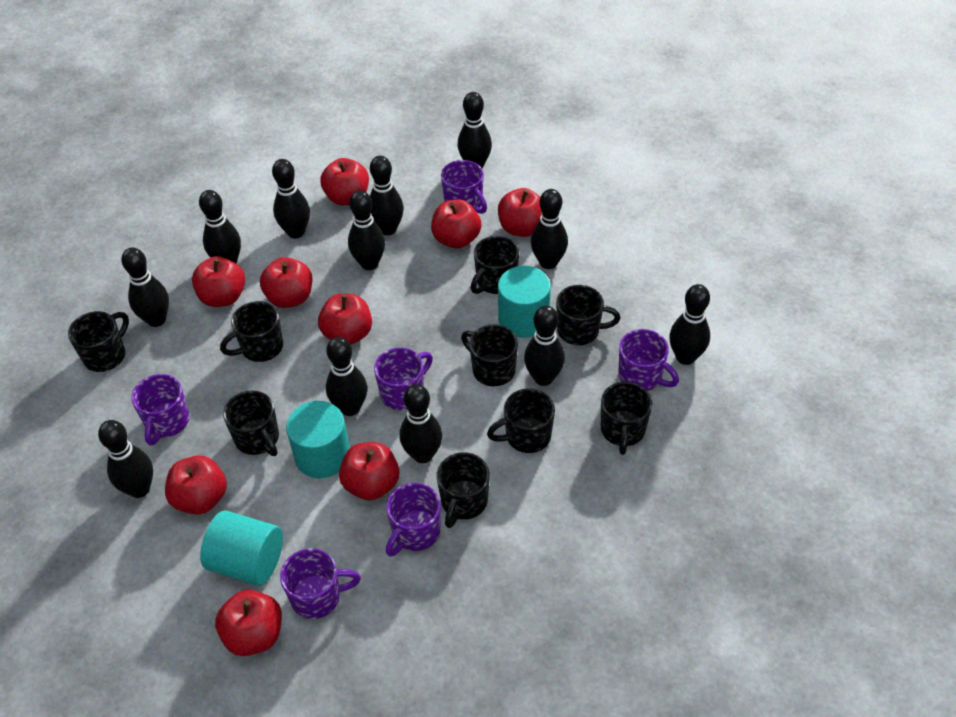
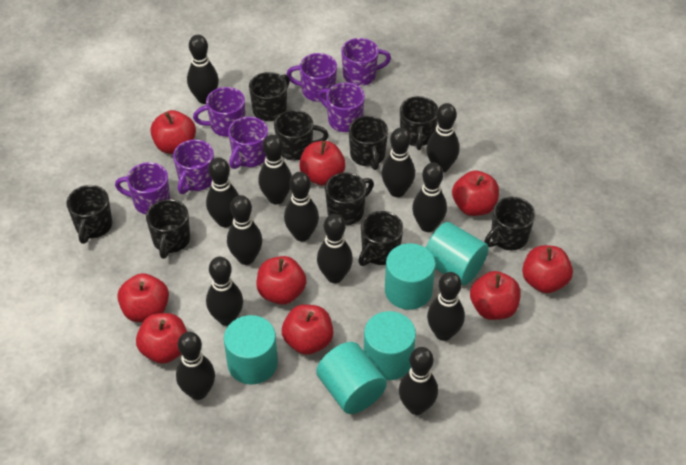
black bowling pin: [98,420,153,498] [121,247,169,327] [199,190,241,264] [272,159,310,238] [326,337,367,416] [348,190,385,270] [370,156,404,235] [400,384,442,463] [458,92,492,168] [524,306,565,386] [531,189,568,269] [669,284,710,365] = 12 -> [176,332,215,400] [187,35,219,104] [206,158,239,227] [206,257,243,326] [227,195,262,265] [258,135,292,205] [284,172,319,241] [317,214,353,283] [382,128,415,197] [399,347,438,415] [412,162,447,232] [426,103,460,173] [427,272,465,341] = 13
purple mug: [131,374,189,446] [280,548,361,619] [374,348,433,410] [386,483,441,557] [441,160,487,214] [618,329,679,391] = 6 -> [115,162,170,214] [173,139,214,194] [193,87,245,137] [228,117,268,169] [286,53,337,102] [318,83,365,132] [341,38,391,86] = 7
turquoise cylinder: [200,510,283,586] [286,401,350,478] [498,266,551,337] = 3 -> [224,315,278,385] [316,342,387,414] [364,311,416,380] [385,243,436,310] [426,222,489,285] = 5

